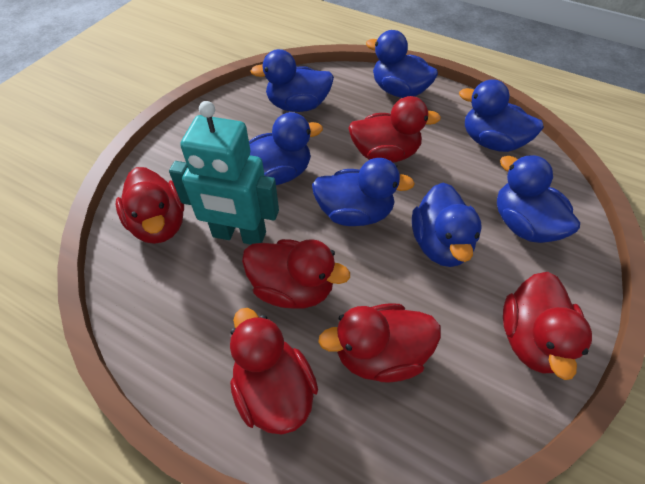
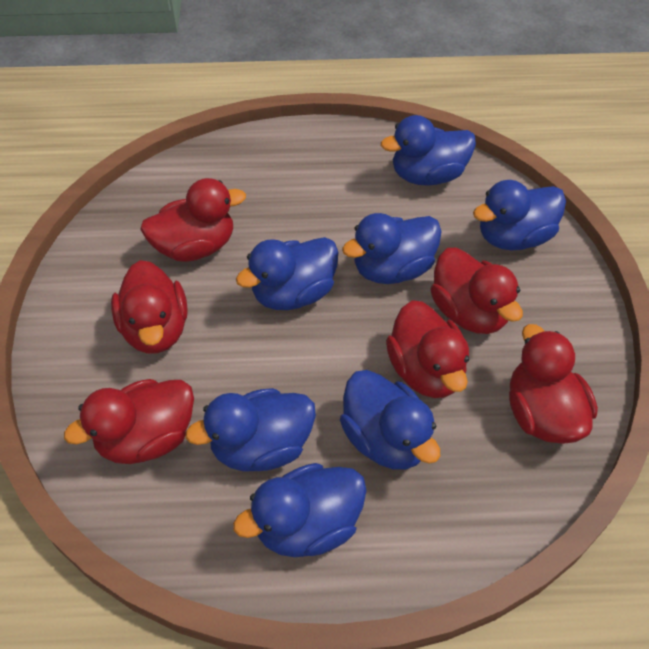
turquoise robot: [169,101,279,245] = 1 -> none = 0

